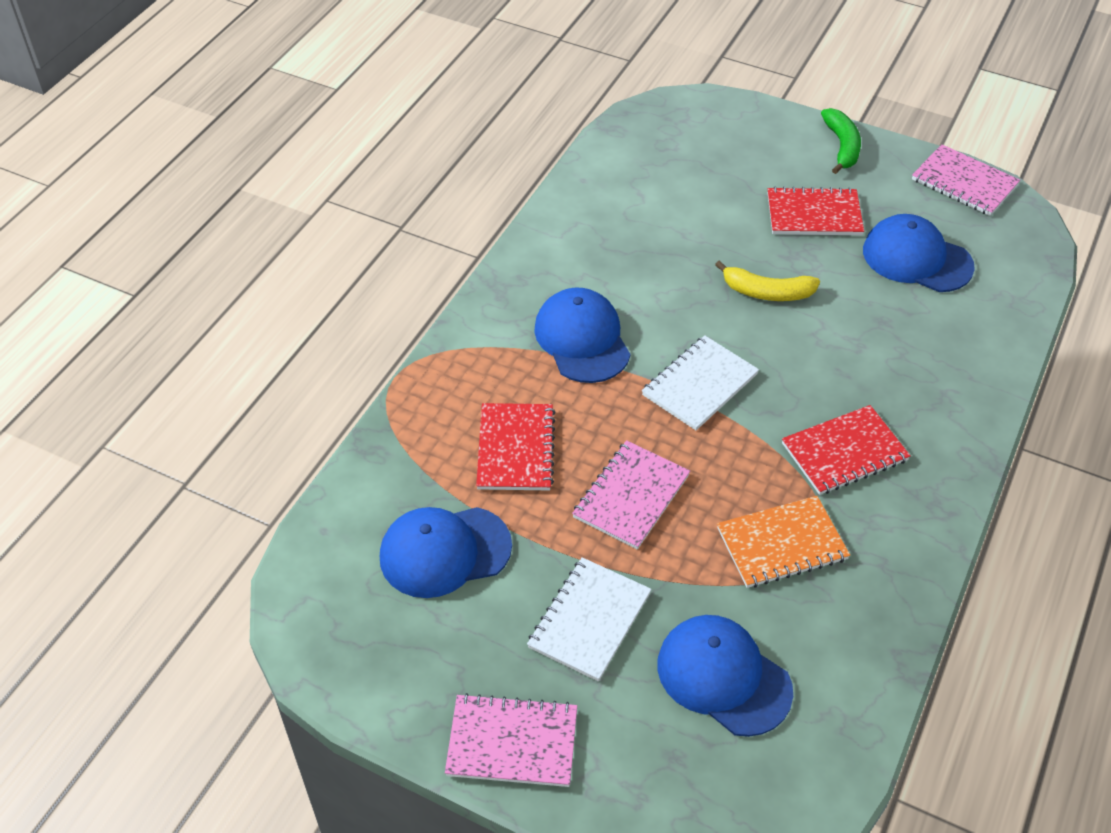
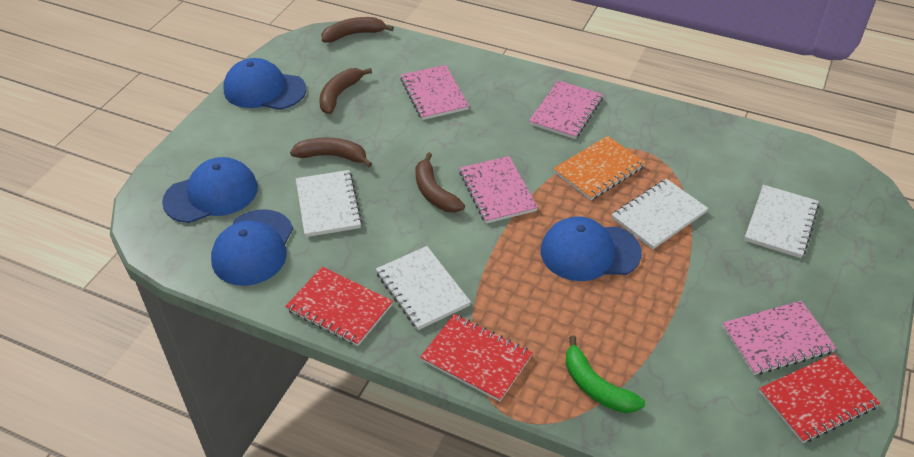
brown banana: none = 0 -> [290,138,372,167] [319,68,372,114] [322,17,394,43] [416,152,465,213] = 4
pink notebook: [445,693,577,787] [572,440,690,549] [912,144,1020,216] = 3 -> [400,65,469,120] [459,156,538,224] [529,81,603,139] [722,301,836,375] = 4
white notebook: [527,557,651,681] [642,335,759,430] = 2 -> [296,170,362,237] [376,246,471,330] [612,179,708,249] [744,185,819,258] = 4
yellow banana: [715,260,820,301] = 1 -> none = 0

